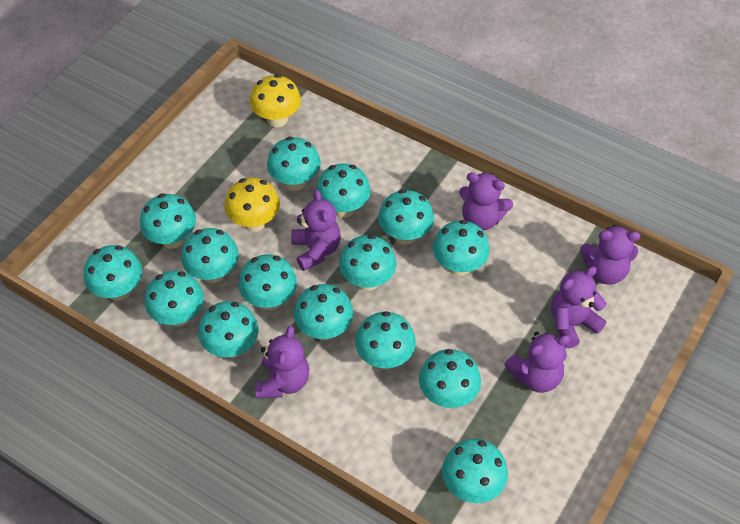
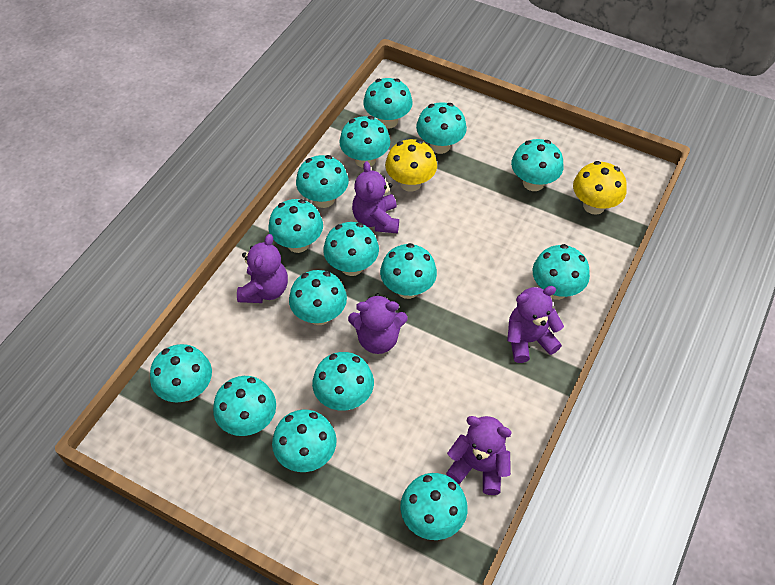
purple teddy bear: [255,326,309,398] [291,190,341,271] [459,172,513,230] [504,332,571,393] [551,266,607,348] [580,225,640,285] = 6 -> [237,234,288,303] [348,293,408,354] [352,161,399,233] [446,416,512,495] [507,286,564,363] = 5

